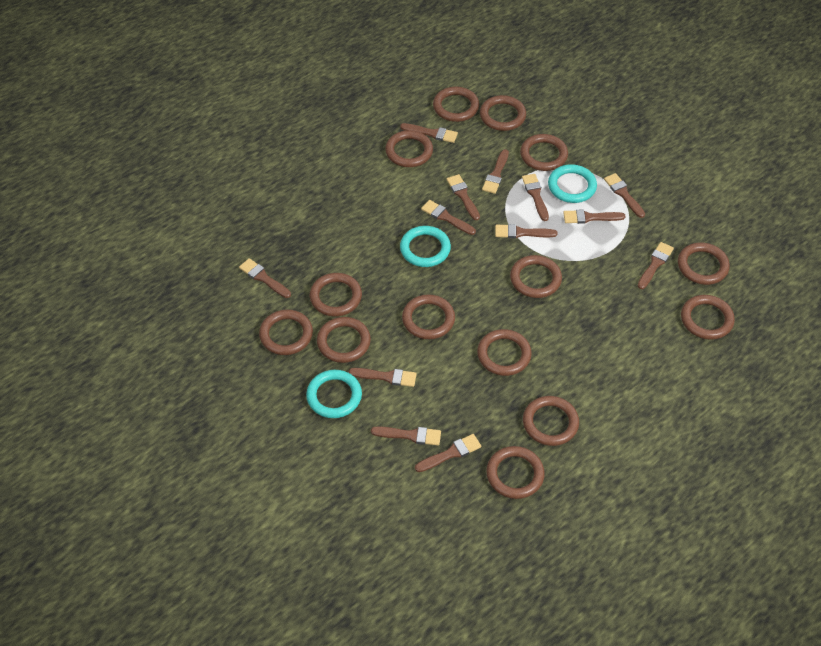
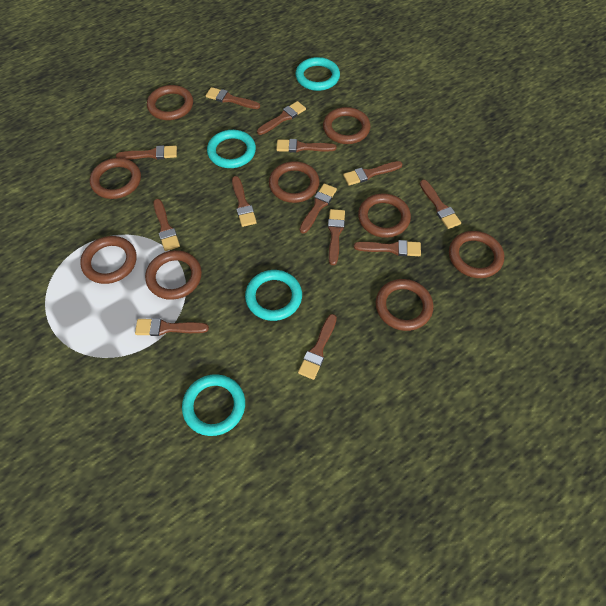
brown ring: [259,310,313,355] [310,273,362,316] [317,317,371,363] [385,130,433,167] [402,294,455,339] [433,87,479,122] [477,329,532,376] [480,95,526,131] [486,446,545,499] [510,255,562,298] [520,134,568,171] [523,396,579,446] [678,242,730,285] [681,295,735,340] = 14 -> [80,236,137,284] [90,158,141,199] [145,250,202,300] [147,85,193,120] [269,161,320,203] [323,107,371,144] [358,194,411,238] [376,279,433,331] [449,231,504,278] = 9
turquoise ring: [306,370,362,418] [400,226,451,267] [548,164,597,203] = 3 -> [182,374,245,436] [207,130,256,168] [245,270,302,321] [296,57,340,91] = 4

